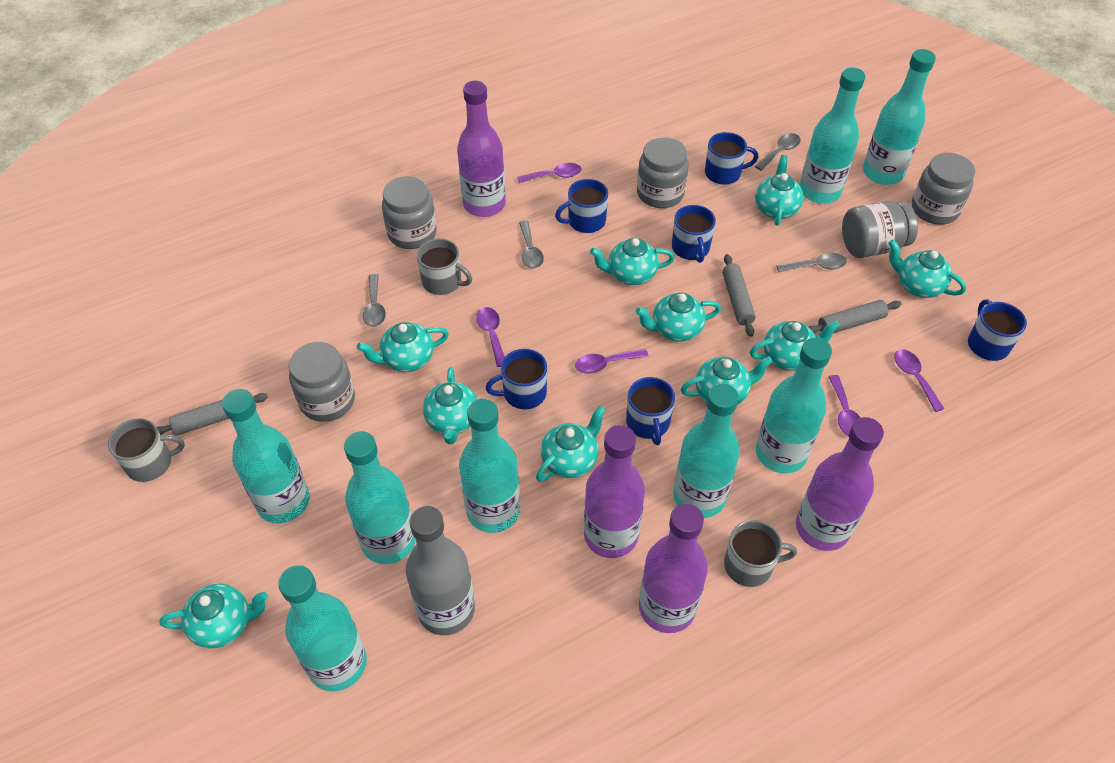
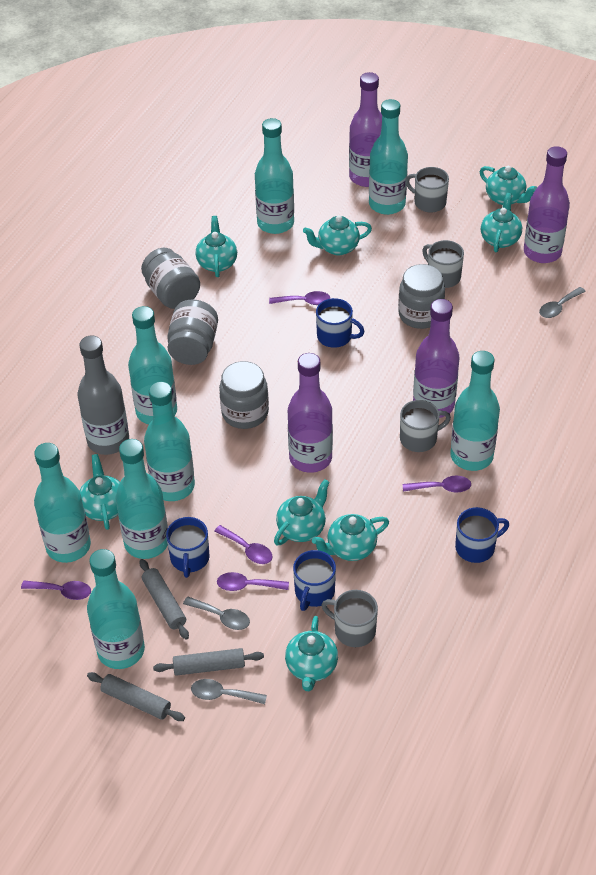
blue mug: [486,349,547,409] [555,179,608,233] [626,377,675,445] [672,205,716,263] [705,132,759,185] [968,299,1027,361] = 6 -> [166,517,210,578] [293,550,336,611] [316,298,365,348] [455,507,509,563] = 4
grey jar: [289,342,355,422] [382,176,437,249] [637,137,688,208] [842,201,918,258] [912,153,975,224] = 5 -> [141,248,200,309] [167,299,218,365] [219,361,269,429] [398,264,445,329] = 4
grey mug: [108,418,185,482] [417,238,472,295] [724,520,797,587] = 3 -> [322,590,378,647] [400,400,451,452] [407,167,449,212] [422,240,464,288] = 4
grey spoon: [363,274,386,327] [519,220,544,268] [755,133,800,171] [776,253,847,272] = 4 -> [183,597,250,630] [191,679,267,704] [539,287,586,318] = 3
turquoise teapot: [160,584,268,648] [357,322,449,372] [423,367,478,444] [536,406,605,482] [590,238,675,285] [635,293,721,342] [681,356,773,405] [750,321,840,371] [755,155,804,225] [888,240,966,298] = 10 -> [80,454,120,530] [195,216,237,277] [274,479,330,545] [285,616,338,691] [303,215,372,255] [312,514,389,561] [480,166,537,205] [481,193,522,252] = 8

